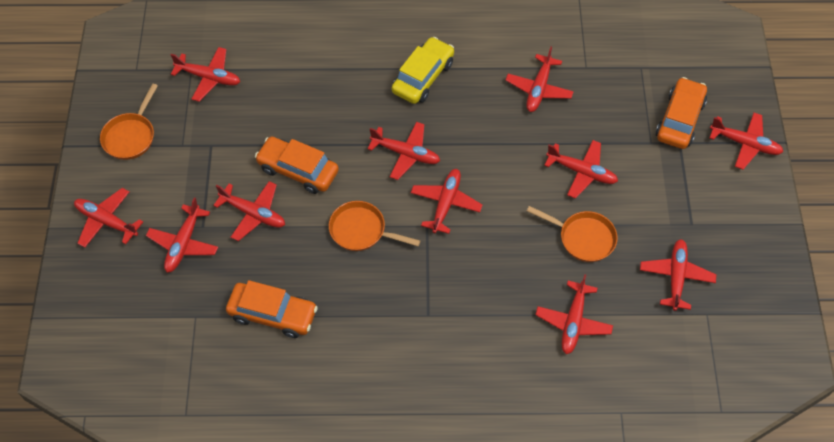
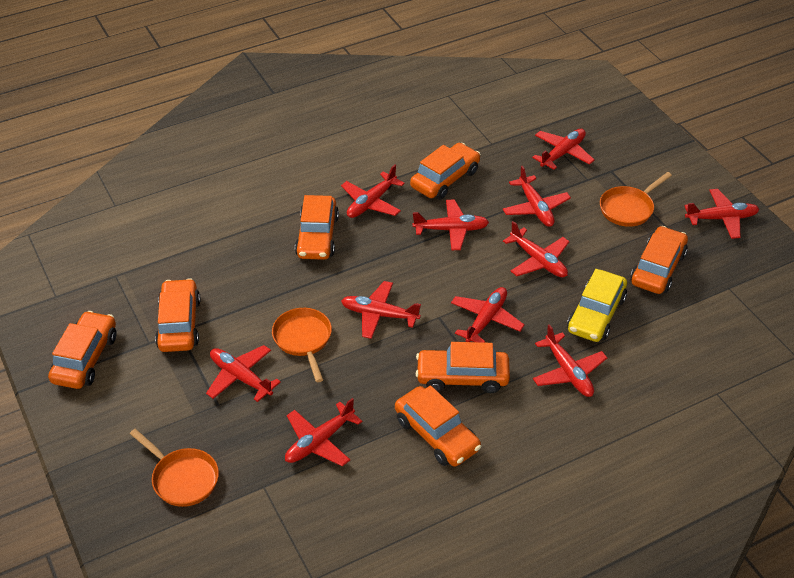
orange car: [226,280,318,338] [255,136,339,194] [656,77,707,149] = 3 -> [48,311,117,389] [155,278,201,352] [295,195,339,260] [395,385,481,467] [410,143,480,199] [415,342,510,393] [630,226,688,294] = 7

